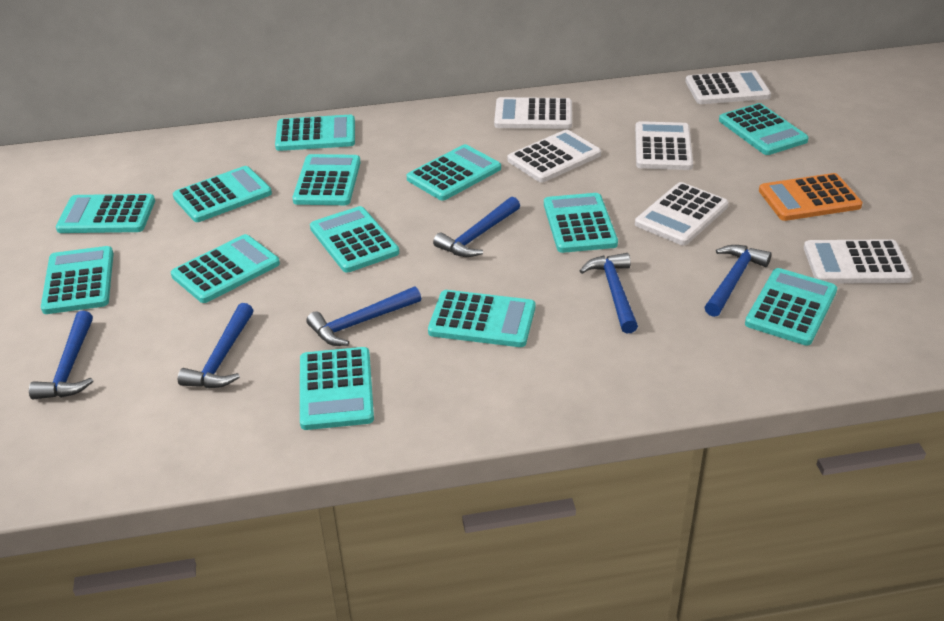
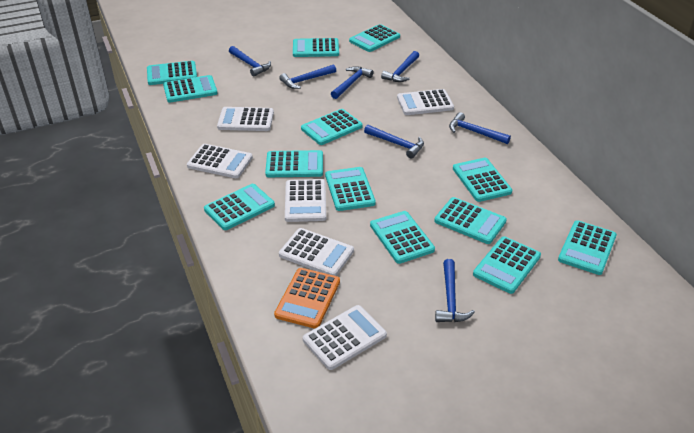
blue hammer: [29,311,93,399] [178,303,253,388] [306,286,421,346] [433,197,520,257] [580,253,638,334] [704,245,772,317] = 6 -> [229,46,271,77] [279,64,336,89] [331,66,373,99] [364,125,424,158] [381,51,419,82] [435,259,475,322] [449,112,511,144] = 7

